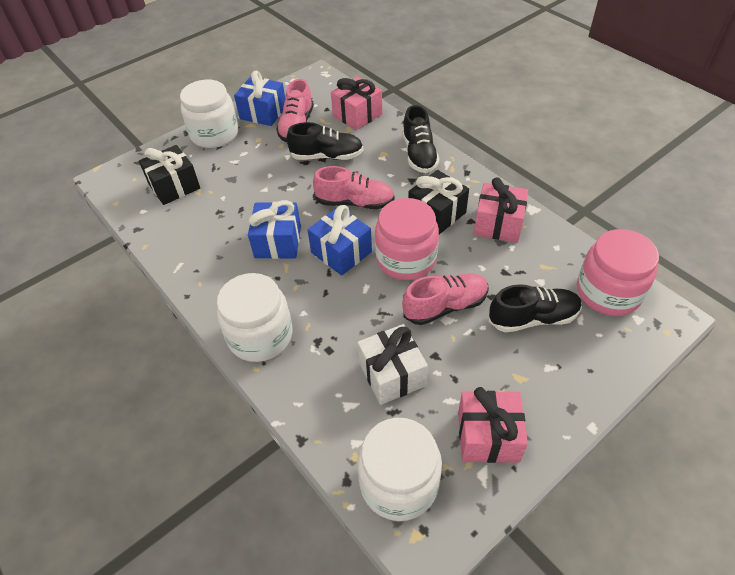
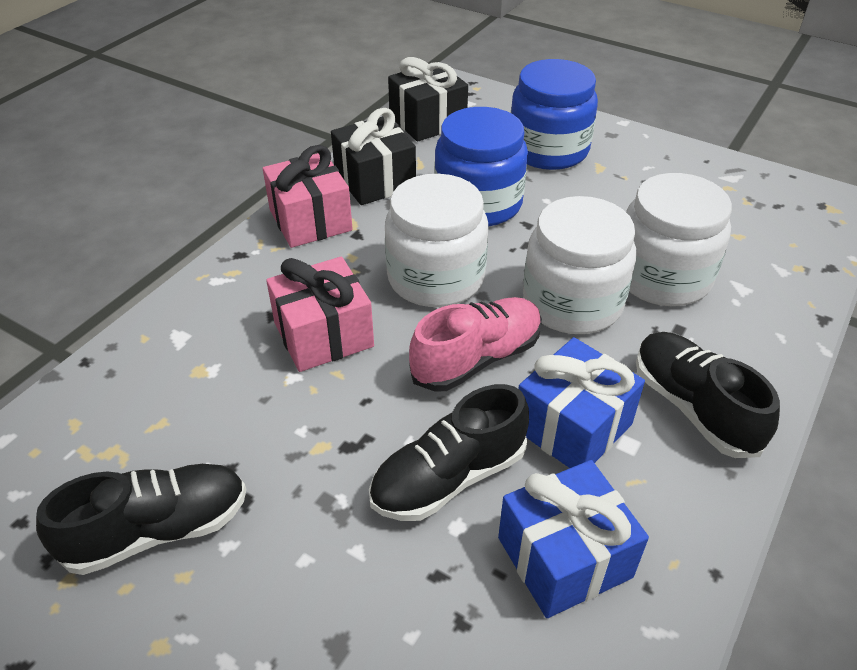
blue gift: [234,71,286,126] [248,200,301,259] [307,205,372,276] = 3 -> [498,460,649,618] [518,337,645,468] = 2
blue jar: none = 0 -> [434,107,528,227] [511,59,598,170] = 2
pink gift: [331,76,382,130] [458,387,528,463] [474,177,528,243] = 3 -> [263,145,353,248] [266,257,374,372] = 2
pink jar: [375,198,439,280] [577,229,659,316] = 2 -> none = 0
pink shoe: [276,79,314,142] [313,166,395,209] [402,273,489,325] = 3 -> [409,297,542,392] = 1
white gift: [358,324,428,405] = 1 -> none = 0

